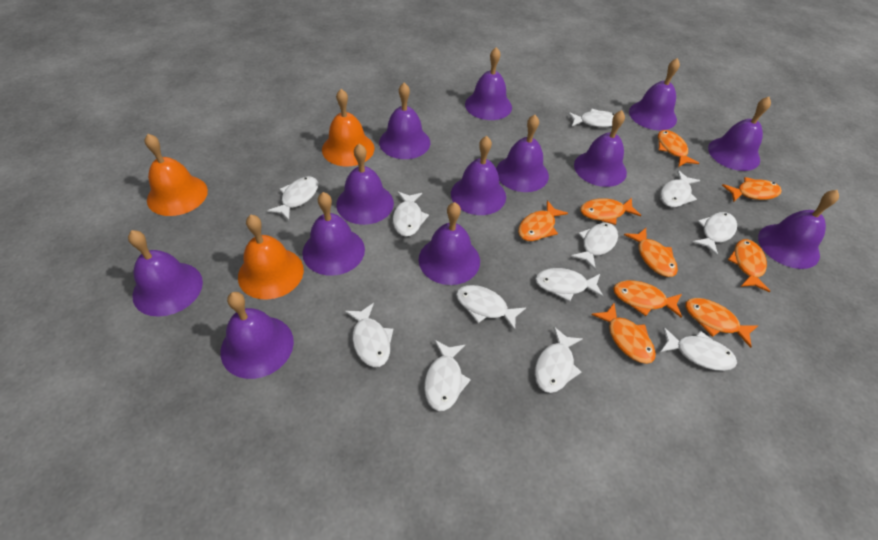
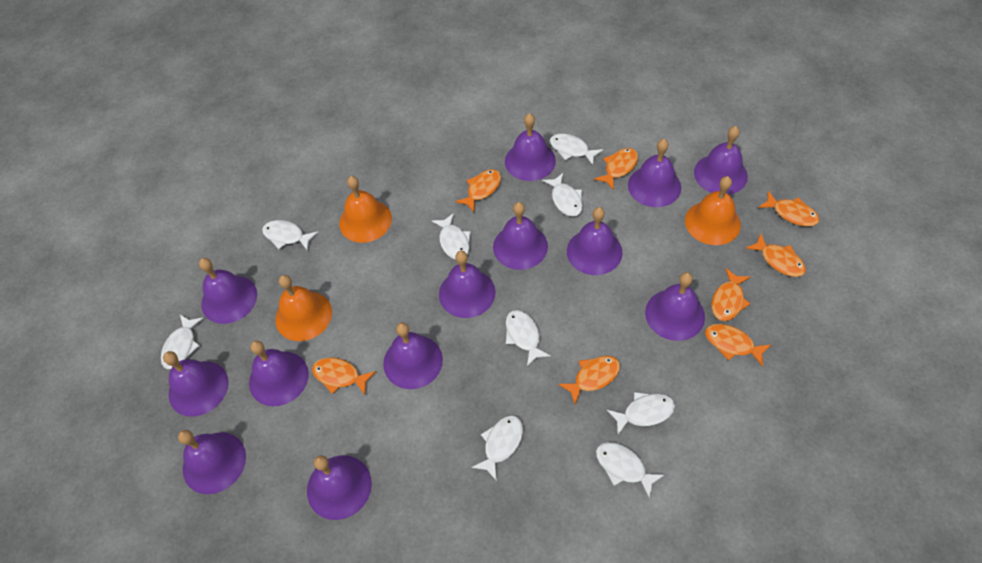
orange fish: [518,201,568,241] [580,198,641,225] [591,303,656,364] [613,280,682,318] [624,228,678,277] [658,130,699,167] [685,298,758,348] [722,177,782,202] [728,239,770,292] = 9 -> [312,358,376,395] [455,169,501,212] [558,356,620,404] [594,148,638,190] [705,324,772,367] [712,268,751,321] [745,233,806,277] [758,191,819,227] = 8
white fish: [267,176,318,220] [345,303,393,367] [393,192,429,237] [424,340,471,411] [456,285,526,331] [535,268,604,302] [535,327,583,393] [568,109,614,127] [571,223,618,269] [660,170,700,207] [660,327,737,371] [693,212,737,256] = 12 -> [161,315,204,369] [262,220,318,251] [432,213,471,259] [472,416,523,481] [506,310,551,366] [542,173,583,217] [550,133,603,165] [596,442,664,499] [607,392,675,435] = 9

